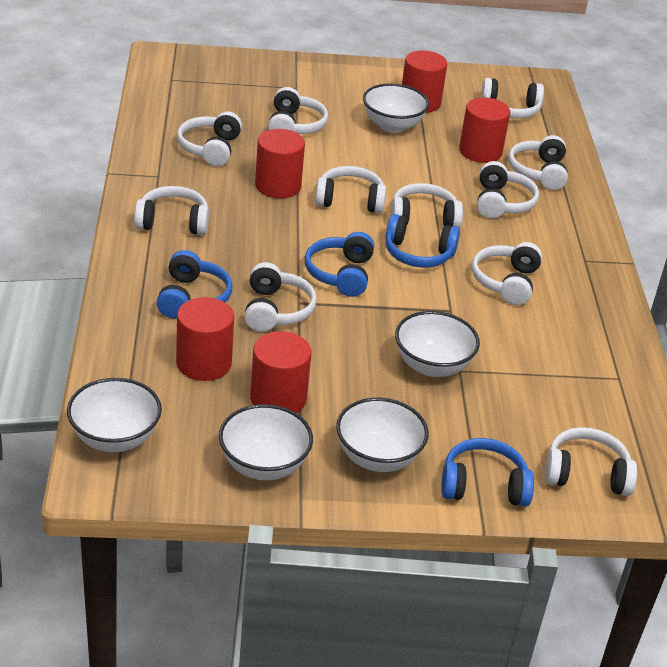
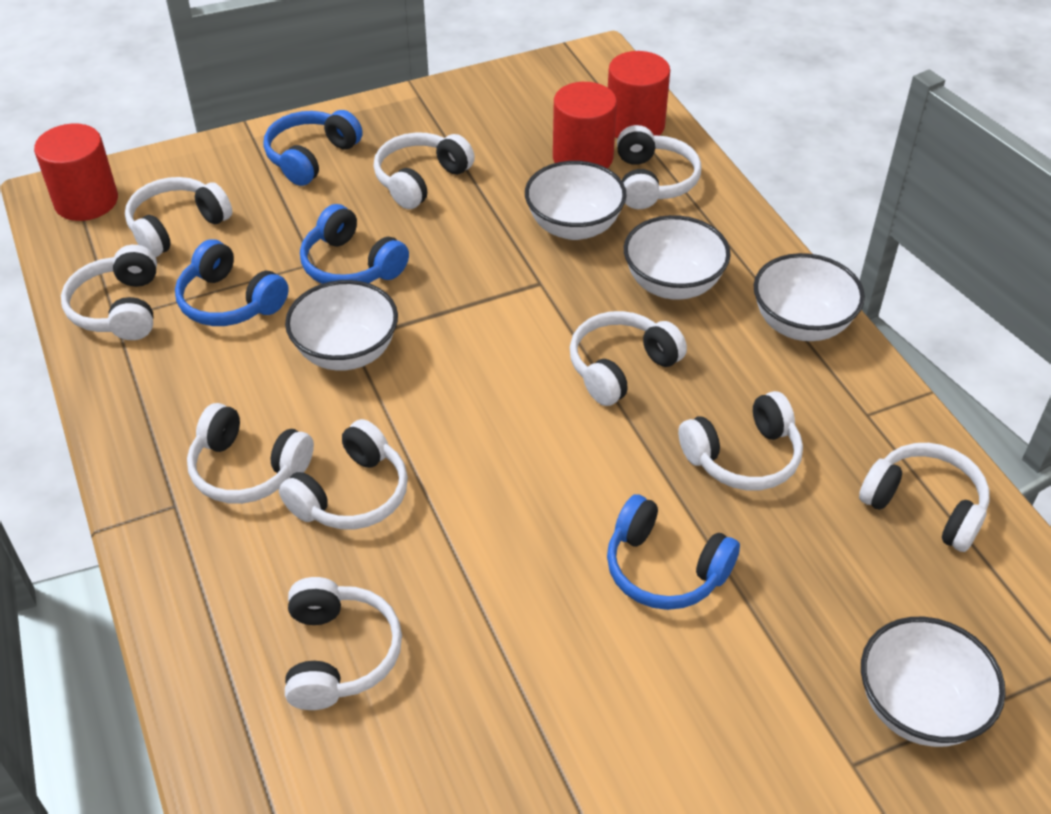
red cylinder: [176,297,234,381] [250,331,311,413] [255,129,305,199] [402,50,447,113] [459,97,510,163] = 5 -> [34,124,118,221] [553,82,617,168] [608,51,670,139] = 3
white headphones: [134,186,209,235] [177,111,242,166] [244,262,317,332] [268,87,328,134] [315,166,386,213] [391,183,463,229] [472,242,542,305] [477,161,539,218] [481,78,544,118] [508,135,568,190] [545,427,637,496] = 11 -> [61,245,157,340] [125,177,233,257] [187,403,314,504] [279,419,408,530] [285,577,402,710] [374,133,475,209] [570,311,687,406] [617,125,701,209] [678,391,803,490] [859,443,990,552] = 10

